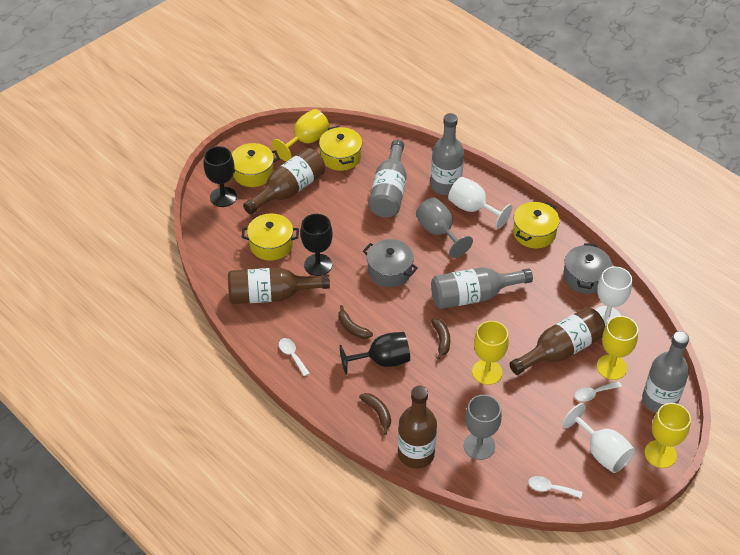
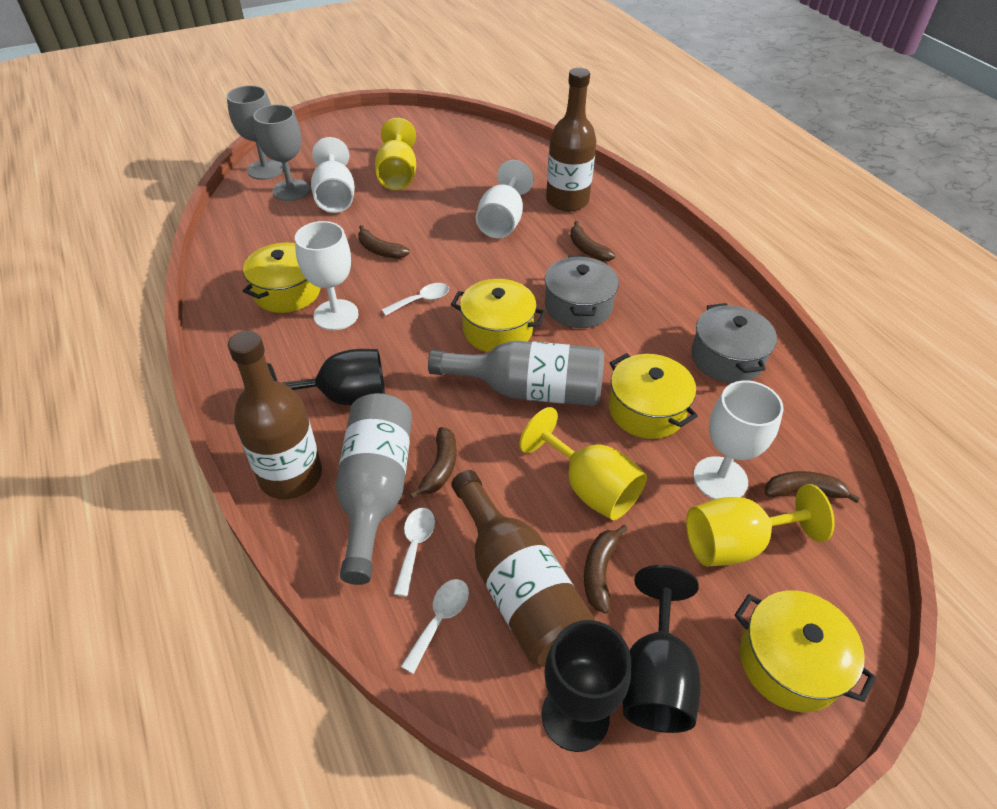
brown banana: [338,305,373,339] [359,393,391,434] [431,319,450,360] = 3 -> [358,225,410,259] [410,427,457,499] [570,221,616,261] [584,525,628,613] [765,471,860,503] = 5
brown bottle: [228,268,330,304] [243,148,325,215] [398,386,437,469] [509,307,606,375] = 4 -> [228,331,322,499] [451,470,595,666] [546,68,597,211] = 3
grey bottle: [369,140,407,217] [431,113,464,195] [431,267,533,309] [642,331,689,413] = 4 -> [336,393,412,585] [428,340,604,406] = 2
white goblet: [448,177,512,229] [562,403,635,473] [595,266,632,326] = 3 -> [295,221,359,330] [311,137,355,213] [476,160,534,238] [693,381,784,499] = 4
yellow goblet: [272,109,329,161] [472,321,509,385] [597,316,638,380] [645,403,691,468] = 4 -> [375,118,416,190] [519,407,647,520] [686,484,835,566] = 3

